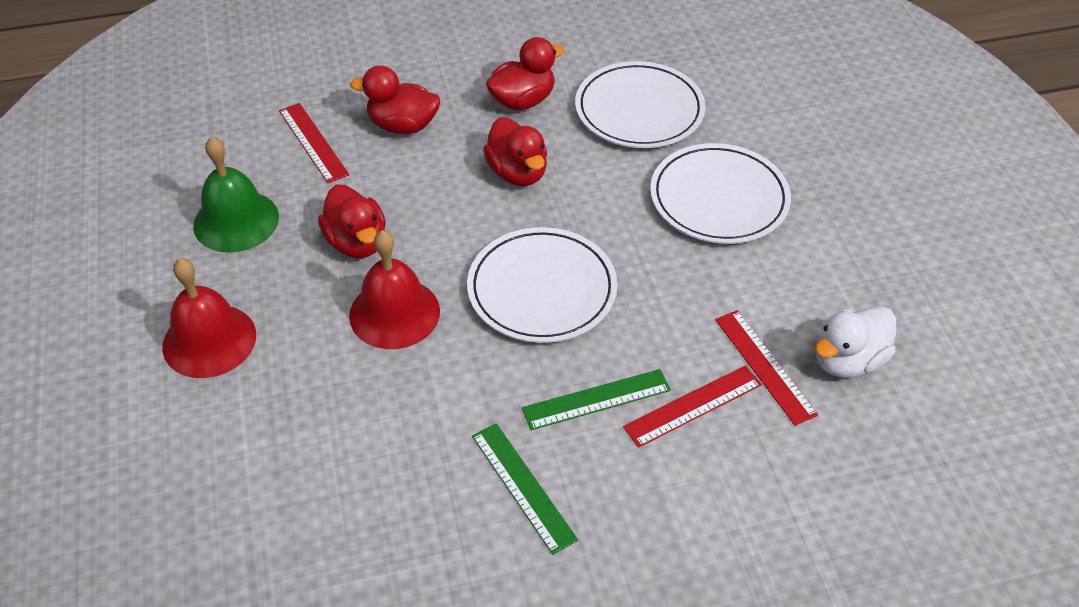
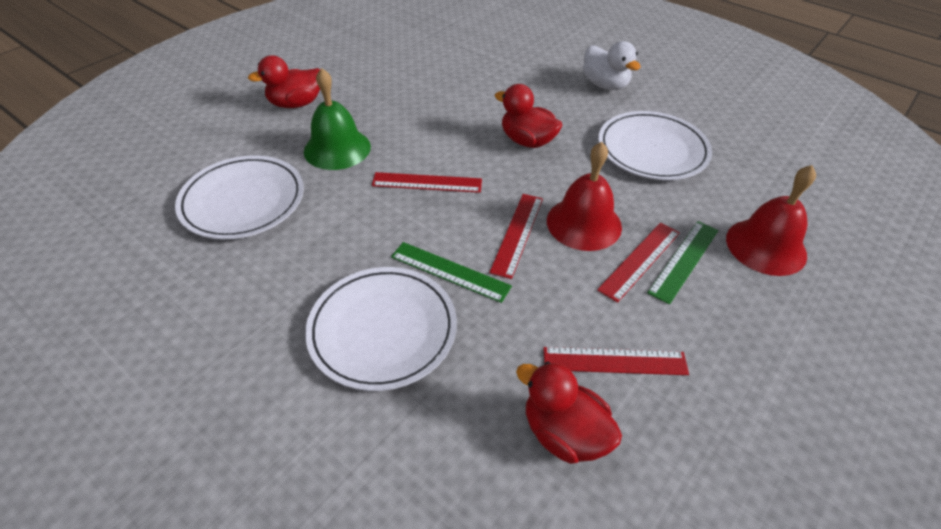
red duck: [318,185,386,258] [350,65,440,134] [483,117,547,186] [486,37,564,110] = 4 -> [248,55,320,108] [495,84,562,148] [516,361,622,464] = 3
red ruler: [279,103,349,183] [623,365,762,448] [715,310,818,426] = 3 -> [372,172,482,193] [489,194,543,279] [543,347,689,375] [597,223,680,303] = 4

